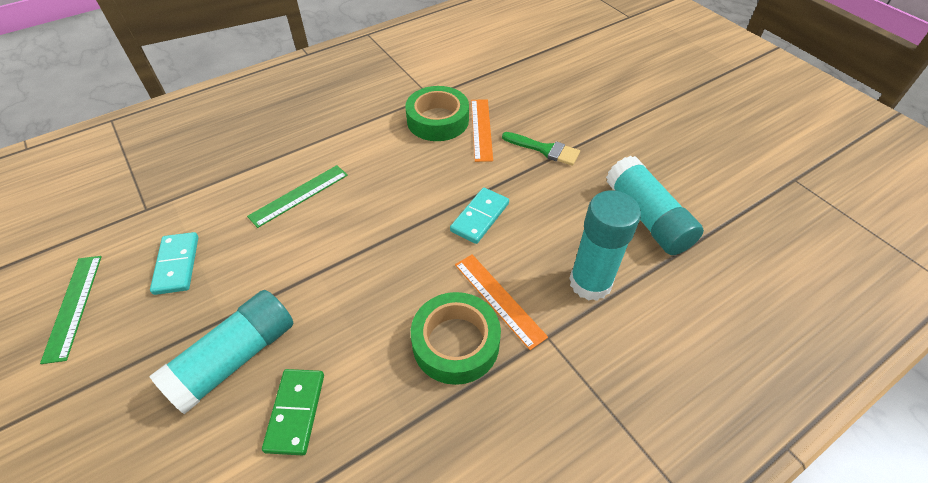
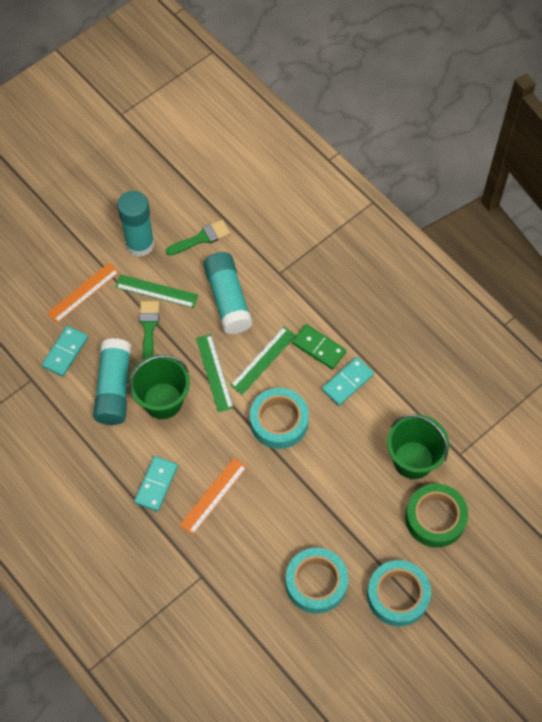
green brush: [502,132,580,166] = 1 -> [139,301,159,360] [166,220,230,256] = 2
green bucket: none = 0 -> [129,355,190,419] [387,414,449,479] = 2
green ruler: [40,256,102,364] [247,165,348,228] = 2 -> [115,274,198,308] [196,334,234,412] [230,327,296,395] = 3
green tape: [405,86,469,141] [411,292,501,385] = 2 -> [405,484,468,548] = 1
turquoise domino: [150,232,198,295] [450,188,509,244] = 2 -> [42,326,88,377] [134,456,178,512] [322,357,374,406] = 3
turquoise tape: none = 0 -> [250,388,309,449] [285,548,348,614] [367,560,431,626] = 3

